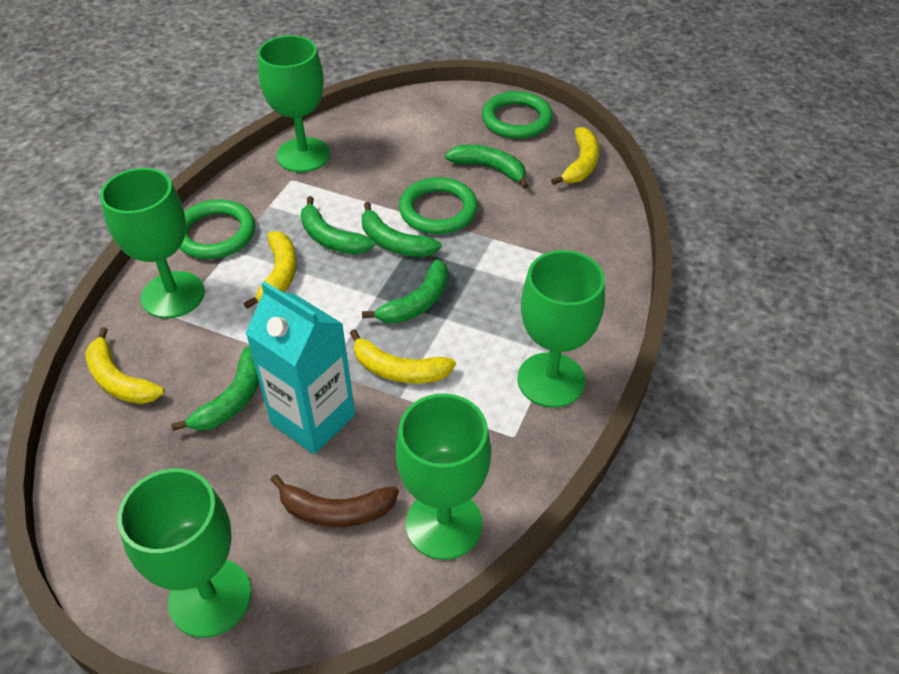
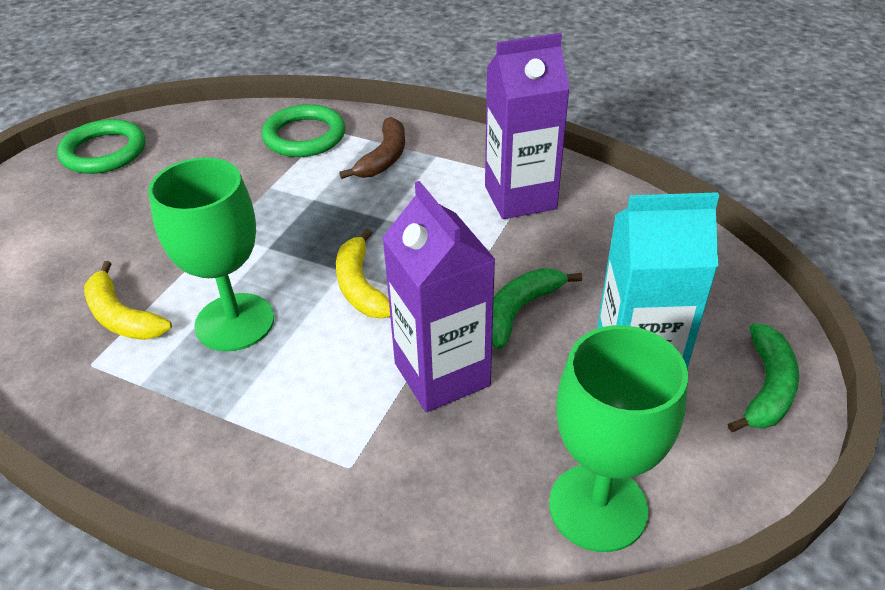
green banana: [171,346,259,431] [301,196,375,254] [362,202,442,257] [362,259,448,323] [445,145,529,189] = 5 -> [492,268,582,349] [728,323,799,432] = 2
green goblet: [100,168,205,318] [118,468,252,638] [258,35,330,172] [396,394,491,560] [517,250,605,408] = 5 -> [148,157,274,352] [549,325,688,552] = 2
green ring: [179,200,255,259] [399,177,478,234] [482,91,553,139] = 3 -> [57,119,146,174] [262,104,345,157] = 2
purple carton: none = 0 -> [382,181,496,412] [485,33,570,219] = 2
yellow banana: [85,327,164,404] [244,231,297,309] [350,329,456,384] [551,127,599,185] = 4 -> [84,261,172,340] [336,229,390,319] = 2

